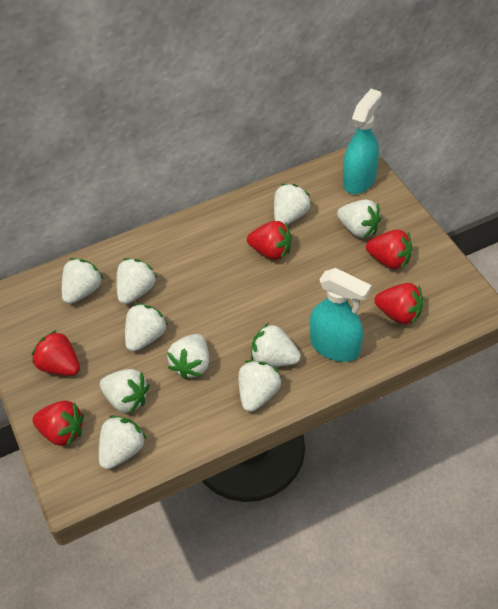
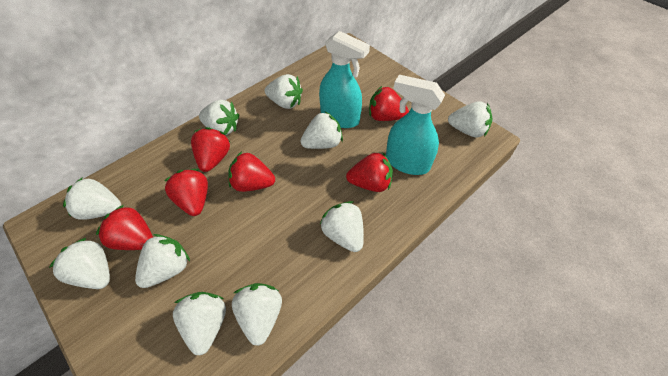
red strawberry: [32,330,80,376] [32,401,84,447] [247,221,292,260] [366,230,412,269] [374,283,423,324] = 5 -> [96,205,153,250] [164,169,208,216] [191,127,230,172] [228,152,275,192] [346,153,393,192] [369,86,409,121] = 6

